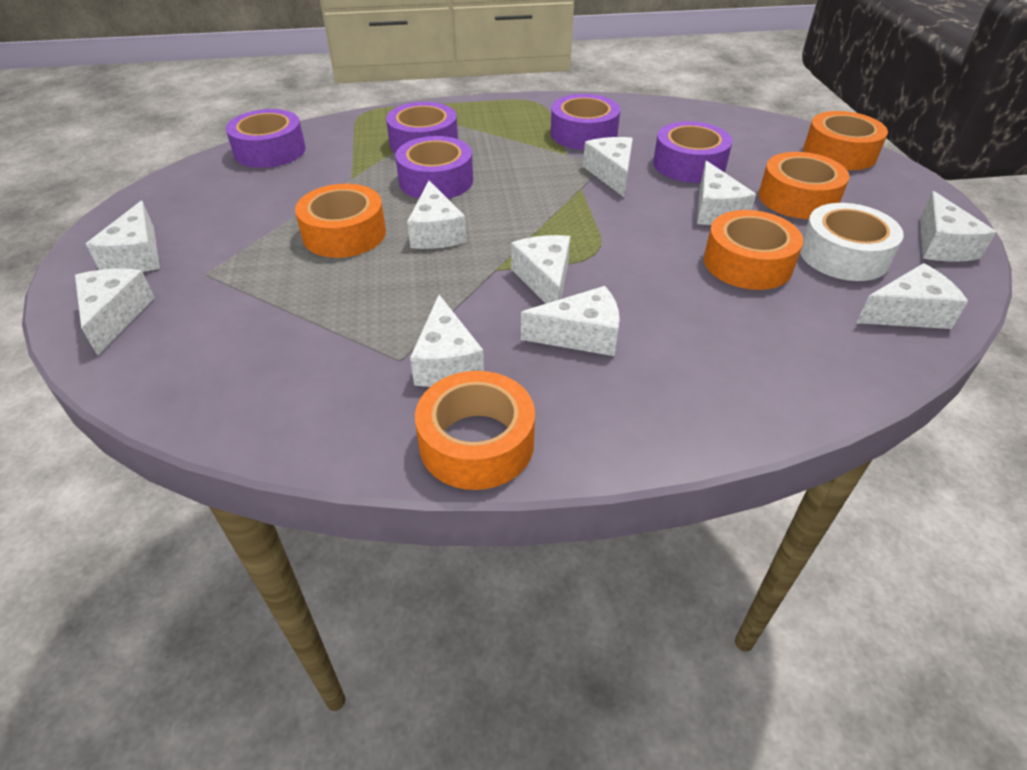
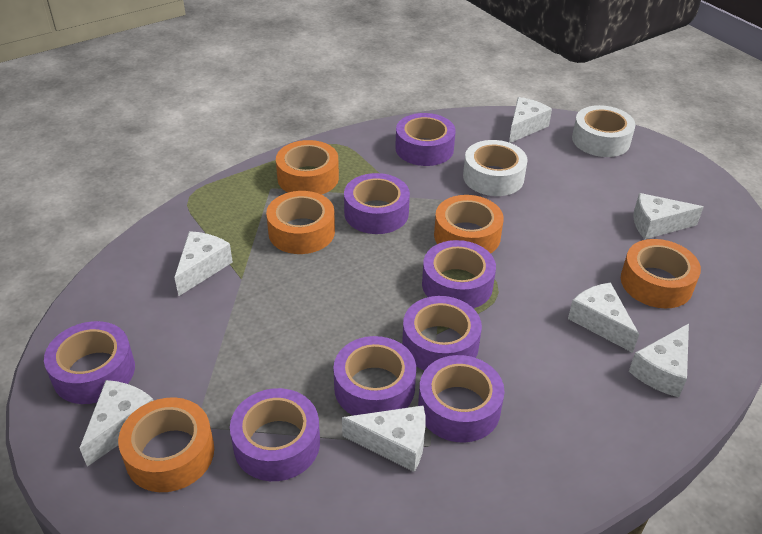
purple tape: [226,109,306,168] [386,102,458,154] [396,136,473,199] [551,94,620,150] [653,121,732,183] = 5 -> [44,321,135,404] [230,388,320,481] [333,336,416,416] [344,173,410,234] [395,113,456,166] [402,296,482,370] [418,355,504,443] [422,240,496,309] = 8
white cheese: [75,269,155,356] [86,201,160,272] [407,181,467,249] [410,295,484,387] [511,235,570,304] [521,286,620,356] [583,137,633,197] [697,161,756,225] [856,263,968,329] [920,191,996,262] = 10 -> [80,380,154,467] [174,231,233,296] [342,405,426,472] [509,97,552,143] [568,283,639,353] [629,324,689,397] [633,193,704,239] = 7
white tape: [800,203,904,281] = 1 -> [463,140,528,196] [572,105,636,157] = 2

